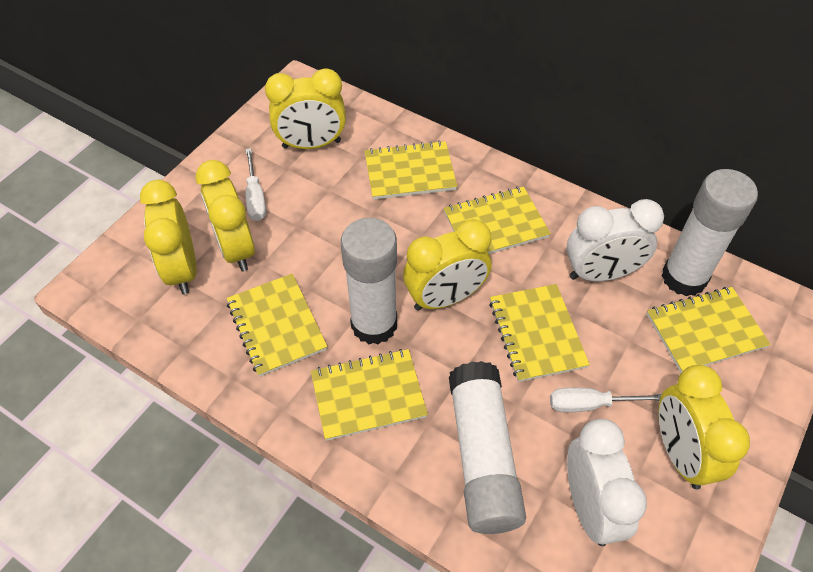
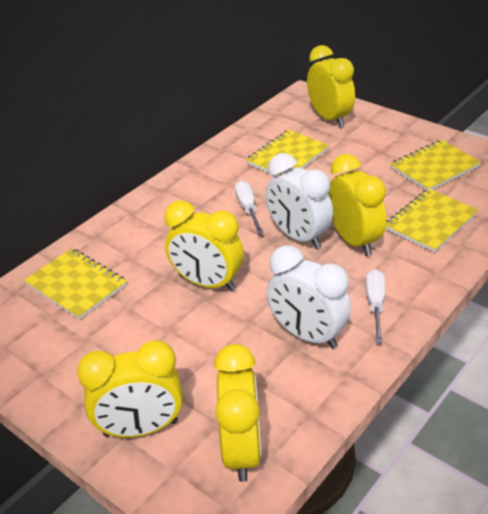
white glue stick: [341,218,397,344] [449,361,526,534] [662,169,758,296] = 3 -> none = 0
yellow notebook: [227,274,327,377] [311,349,428,441] [365,141,457,200] [444,186,551,254] [489,284,590,382] [647,287,771,373] = 6 -> [24,248,127,320] [246,130,329,176] [386,189,479,252] [390,140,481,190] = 4

